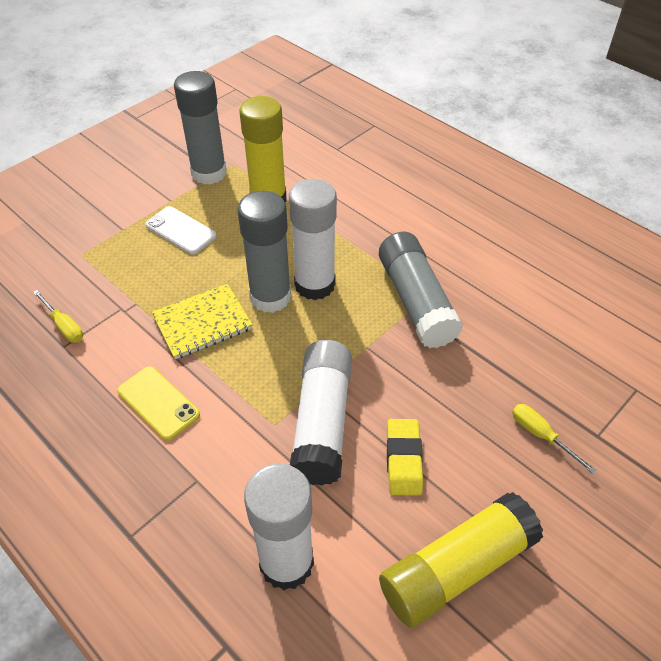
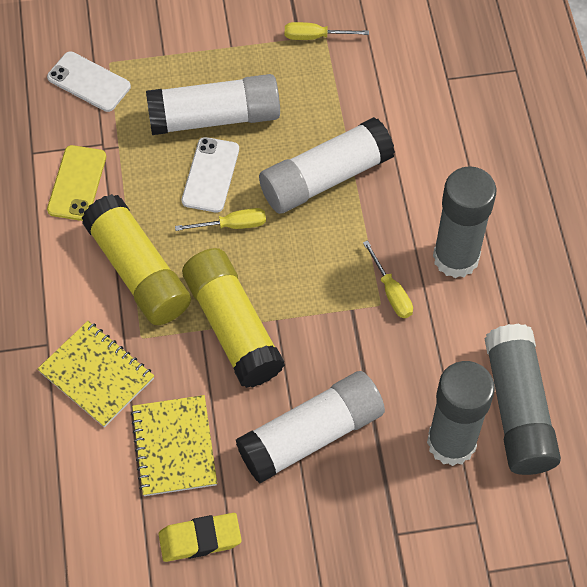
white phone: [145,206,217,254] = 1 -> [47,51,131,112] [181,137,239,213] = 2
yellow notebook: [152,283,253,359] = 1 -> [37,321,154,428] [131,395,217,496] = 2
yellow screwdriver: [33,290,83,342] [512,404,596,474] = 2 -> [175,208,266,231] [285,22,369,40] [363,240,413,318] = 3

